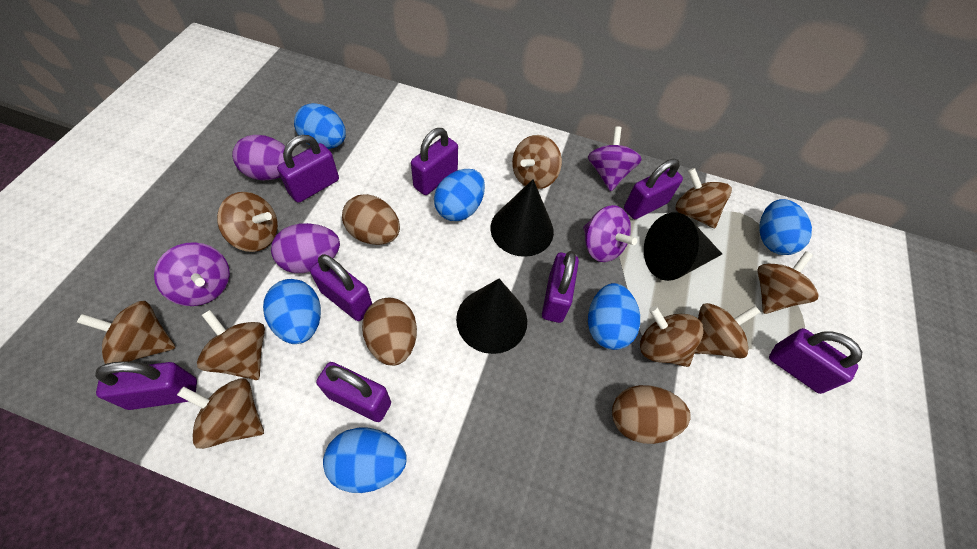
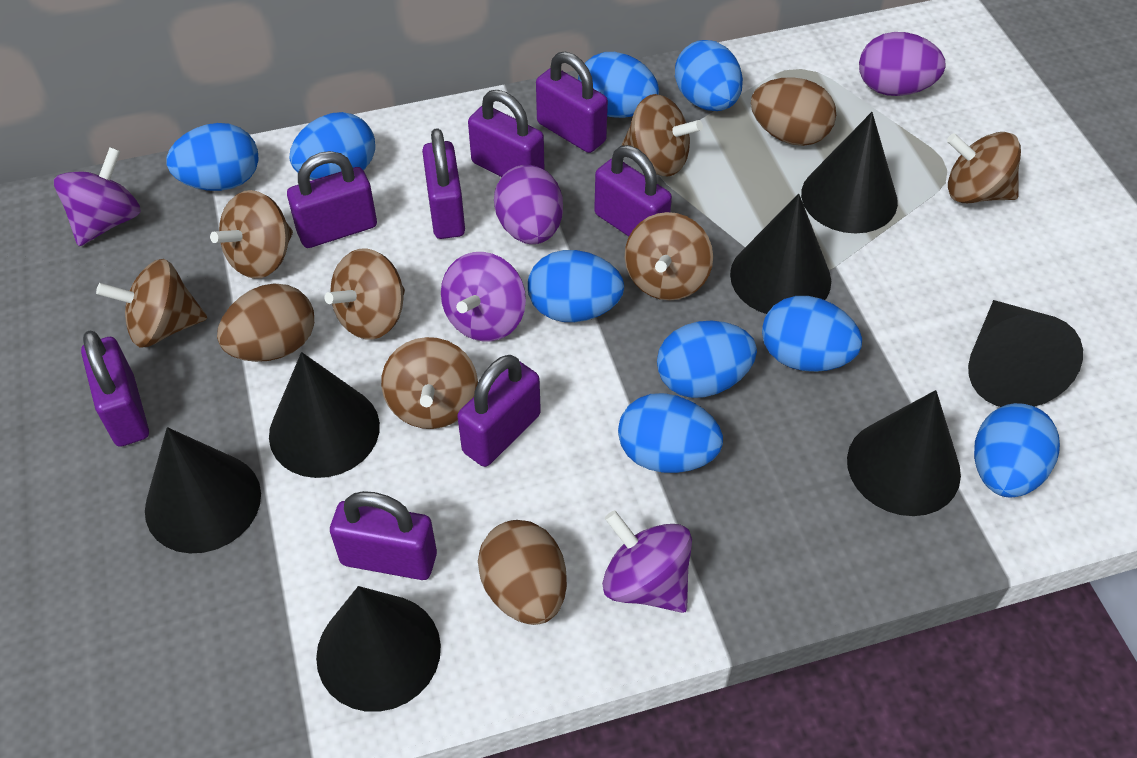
black cone: [456,279,527,354] [490,179,554,257] [644,212,722,281] = 3 -> [145,427,261,553] [269,352,380,478] [316,586,441,712] [730,193,831,314] [801,112,898,233] [847,390,961,516] [968,300,1083,407] = 7
blue egg: [263,279,321,344] [294,103,346,149] [323,428,407,493] [434,169,485,221] [588,283,640,350] [759,199,812,255] = 6 -> [167,123,259,191] [289,112,375,180] [528,250,624,322] [578,52,659,118] [618,393,723,473] [657,321,757,398] [675,40,743,111] [762,296,862,372] [974,403,1060,498] = 9
brown spinning top: [77,301,175,364] [177,378,264,449] [197,310,265,380] [217,192,278,252] [512,135,562,189] [640,306,704,367] [675,168,732,228] [695,303,760,358] [757,251,819,314] = 9 -> [96,259,207,348] [210,190,293,279] [324,248,405,340] [381,337,478,429] [622,94,703,177] [625,212,713,300] [947,132,1021,203] = 7

